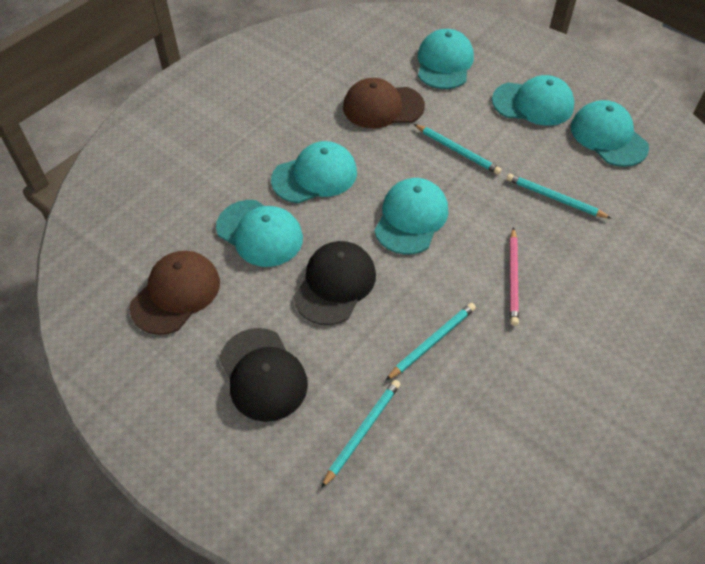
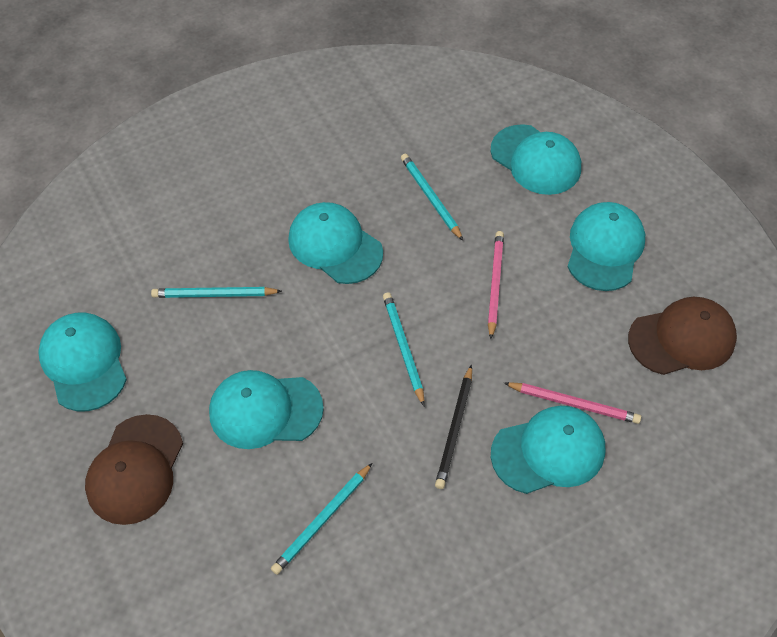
black cap: [219,328,308,422] [294,241,376,325] = 2 -> none = 0
black pencil: none = 0 -> [435,364,472,489] = 1
pink pencil: [510,227,519,326] = 1 -> [488,231,504,339] [504,382,641,424] = 2

